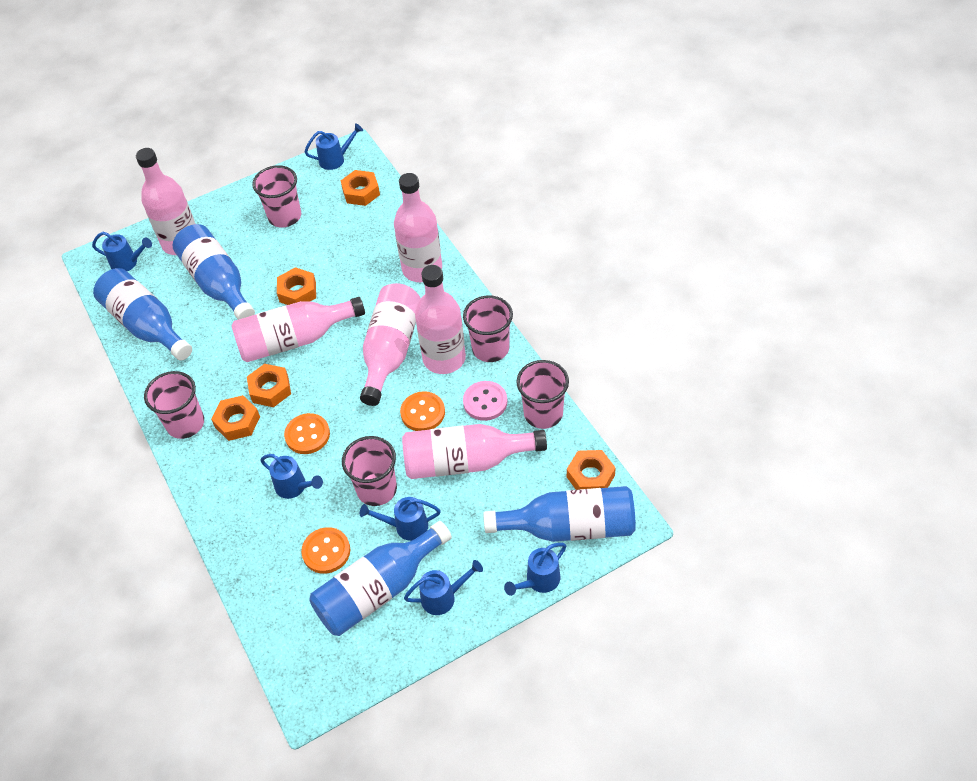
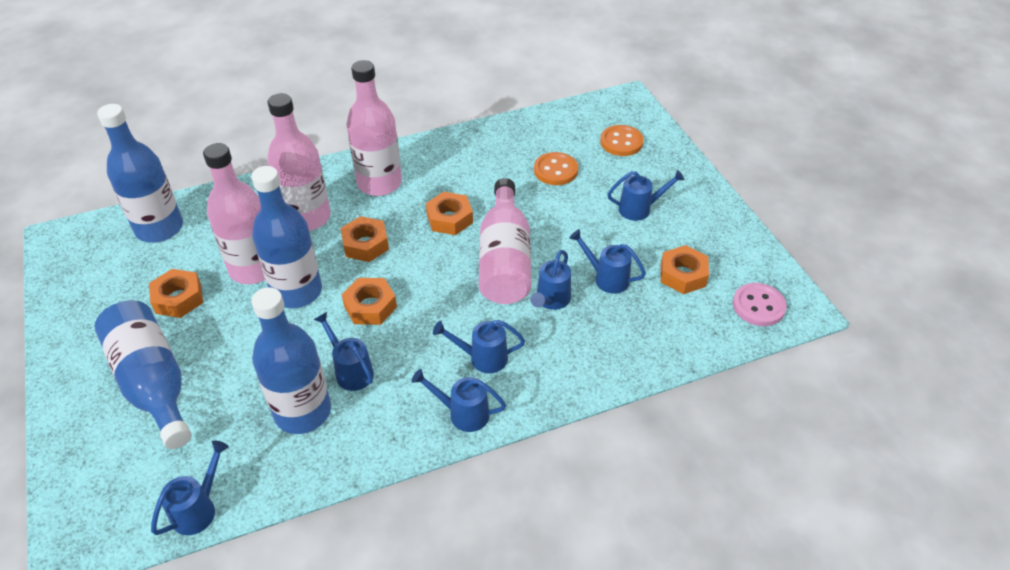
blue watering can: [92,232,152,271] [260,454,323,499] [305,123,363,170] [360,497,441,541] [404,560,483,615] [504,543,566,596] = 6 -> [151,440,229,535] [314,312,374,391] [411,369,506,432] [433,320,525,373] [530,250,571,310] [569,229,646,294] [607,170,685,221] = 7
orange button: [284,413,330,454] [301,527,350,574] [400,391,445,431] = 3 -> [534,152,578,185] [600,125,644,156] = 2
pink bottle: [136,148,195,255] [231,297,365,362] [360,283,421,406] [394,173,442,282] [402,424,547,479] [415,265,466,374] = 6 -> [203,143,265,284] [267,93,331,231] [347,60,402,196] [479,178,531,304] = 4
pink cup: [144,371,204,439] [252,165,301,227] [342,436,397,506] [463,295,513,362] [516,360,569,429] = 5 -> none = 0

